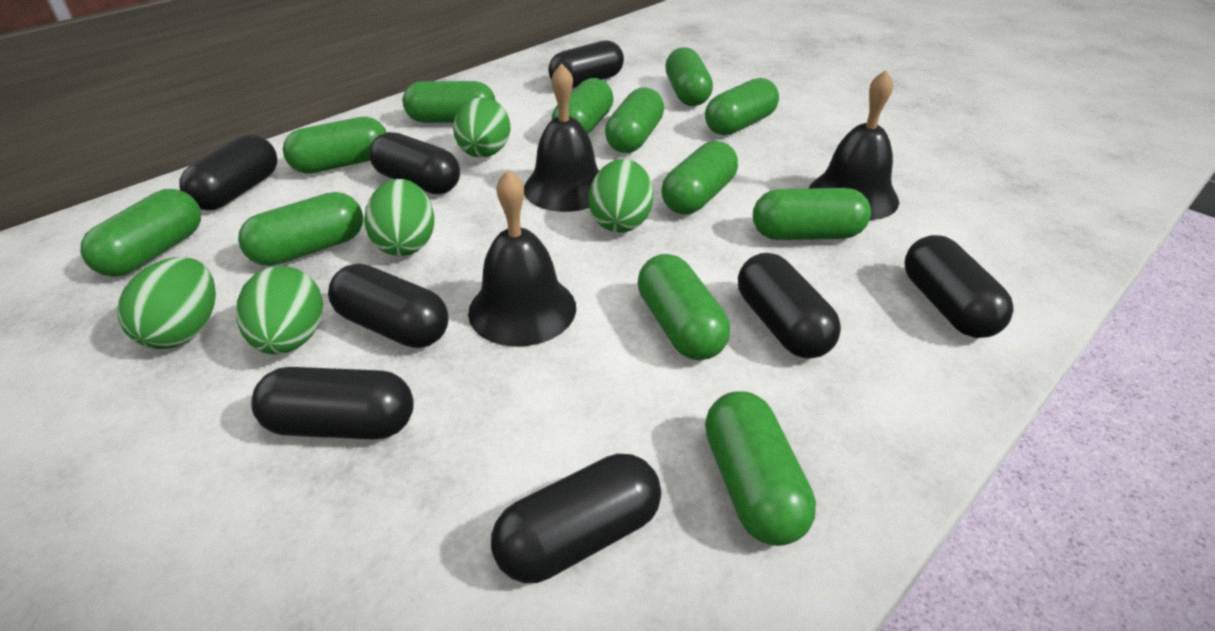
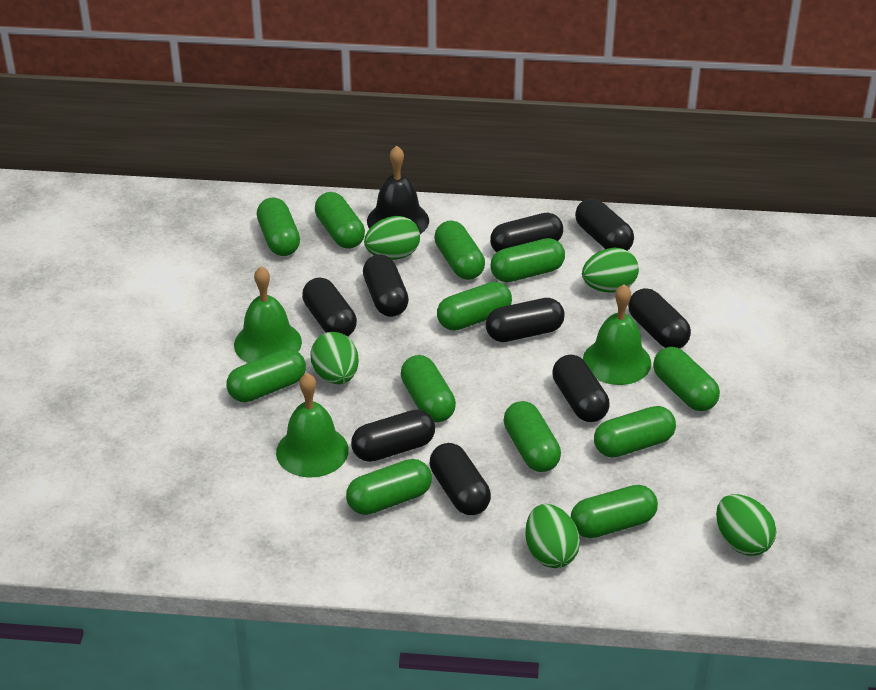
black bell: [468,169,576,347] [524,63,599,212] [809,70,899,220] = 3 -> [367,146,429,234] = 1
black capsule: [179,135,277,210] [251,367,414,440] [328,264,448,348] [369,132,460,194] [491,454,661,583] [548,40,624,89] [738,253,841,359] [904,235,1014,338] = 8 -> [302,277,357,337] [351,410,435,462] [363,254,409,317] [430,443,491,515] [486,298,565,342] [490,213,563,252] [552,355,610,422] [575,198,634,251] [628,288,691,348] = 9
green bell: none = 0 -> [234,266,302,363] [276,373,349,477] [583,284,651,385] = 3

